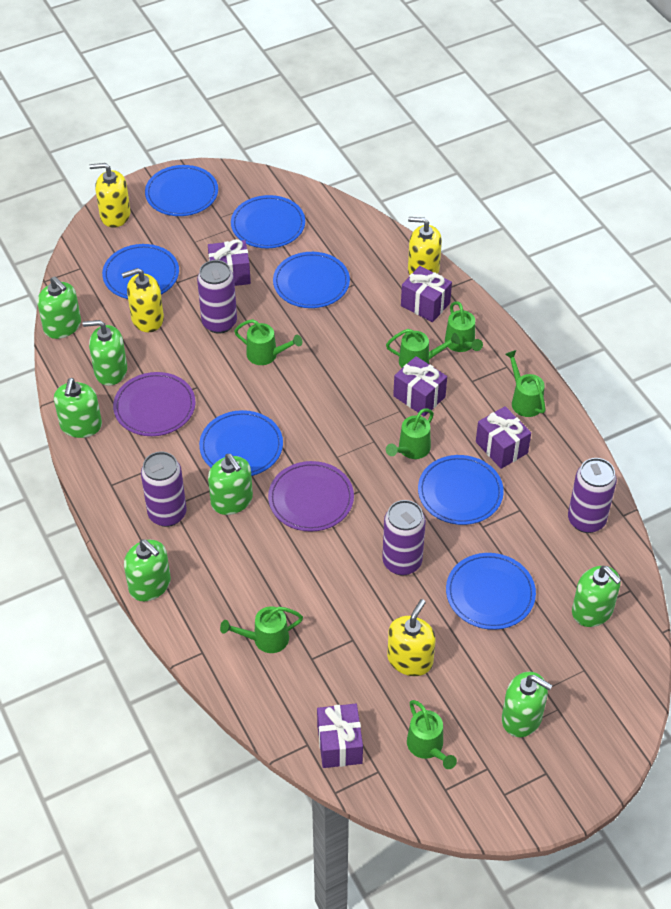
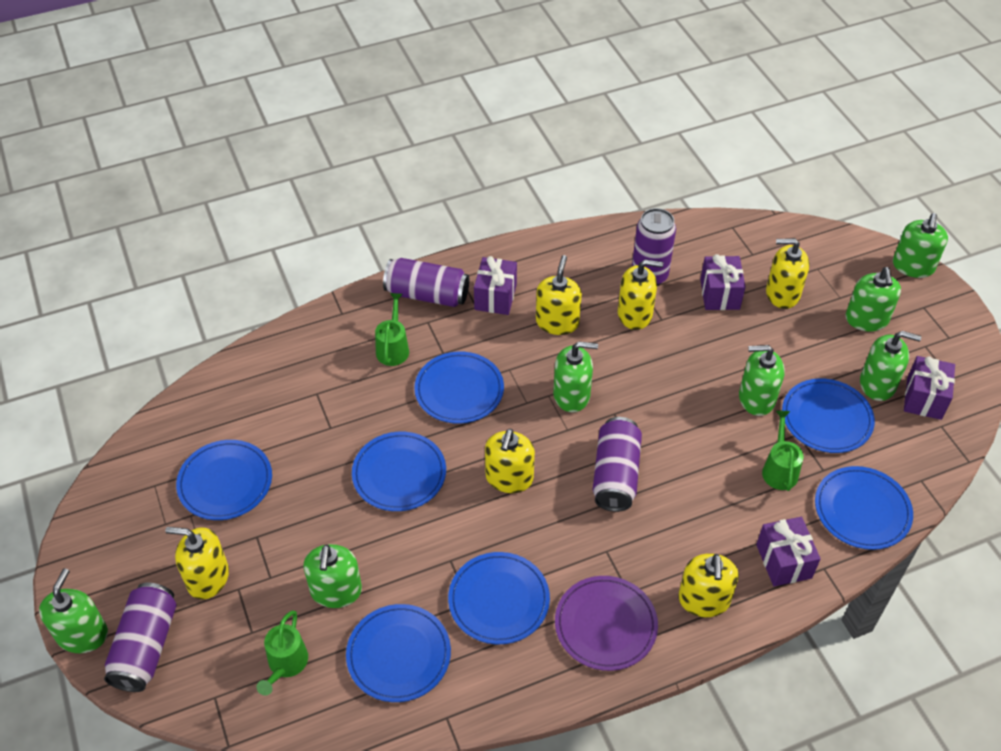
green watering can: [220,606,303,653] [234,319,302,365] [386,329,460,368] [386,409,434,459] [407,700,457,769] [445,301,483,352] [505,350,546,417] = 7 -> [256,610,308,696] [375,293,409,366] [762,411,804,491] = 3
purple gift: [208,239,251,286] [317,704,363,768] [393,356,447,417] [401,266,452,322] [476,406,531,469] = 5 -> [474,256,517,315] [700,254,745,310] [756,517,821,586] [904,356,955,420] = 4
purple plate: [113,372,195,436] [268,461,354,532] = 2 -> [555,576,658,671] = 1
yellow soap dispenser: [89,163,130,228] [122,268,164,332] [387,599,436,676] [408,217,442,275] = 4 -> [165,527,229,599] [485,429,535,493] [536,255,582,335] [618,259,663,330] [678,553,739,617] [766,238,809,309] = 6

